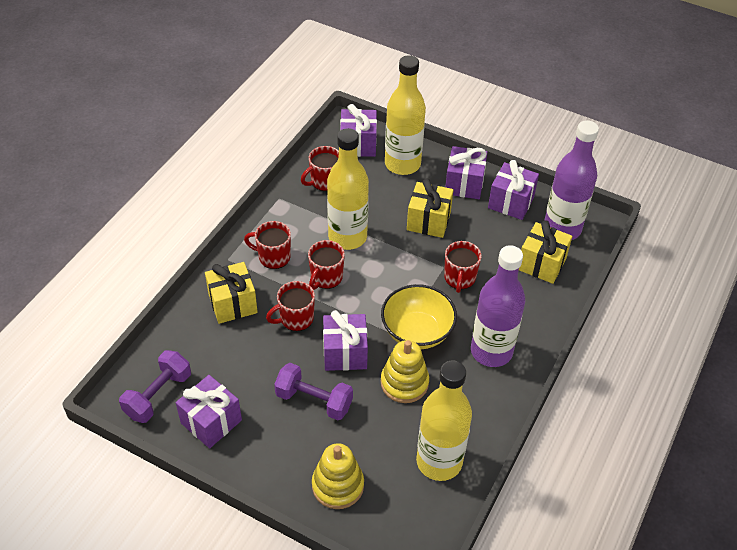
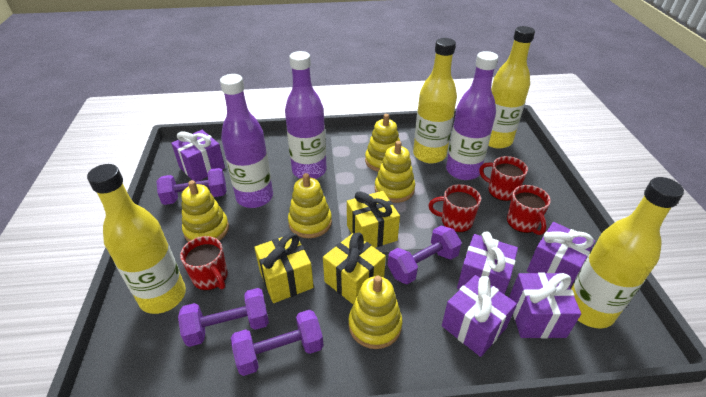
purple bottle: [471,245,525,367] [544,120,599,240] = 2 -> [220,74,273,208] [285,51,327,179] [446,51,498,180] = 3
purple dumbbell: [119,350,191,423] [274,363,353,420] = 2 -> [156,168,227,205] [178,288,269,347] [231,310,324,376] [388,226,462,284] = 4
red mug: [244,221,291,269] [266,281,315,331] [301,146,339,191] [308,240,345,290] [444,241,481,293] = 5 -> [180,236,228,290] [428,184,481,232] [479,156,528,201] [507,185,551,235] = 4
yellow bottle: [327,128,369,250] [385,55,426,175] [416,360,472,481] = 3 -> [87,164,186,314] [413,38,457,163] [488,26,535,149] [571,177,684,328] = 4
yellow bowl: [381,284,457,349] = 1 -> none = 0
yellow stacking toy: [312,443,364,509] [381,340,429,403] = 2 -> [181,180,229,242] [288,173,332,238] [349,276,402,349] [365,114,400,172] [375,141,415,203] = 5

